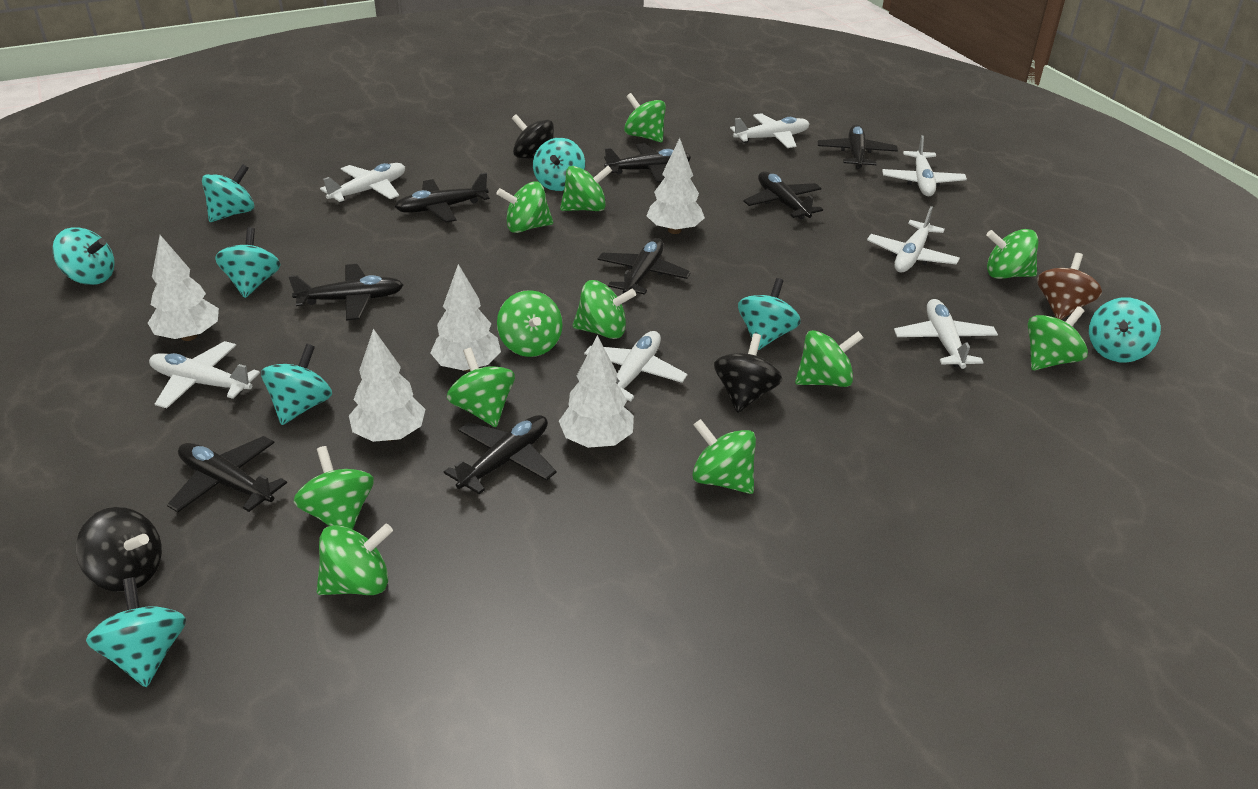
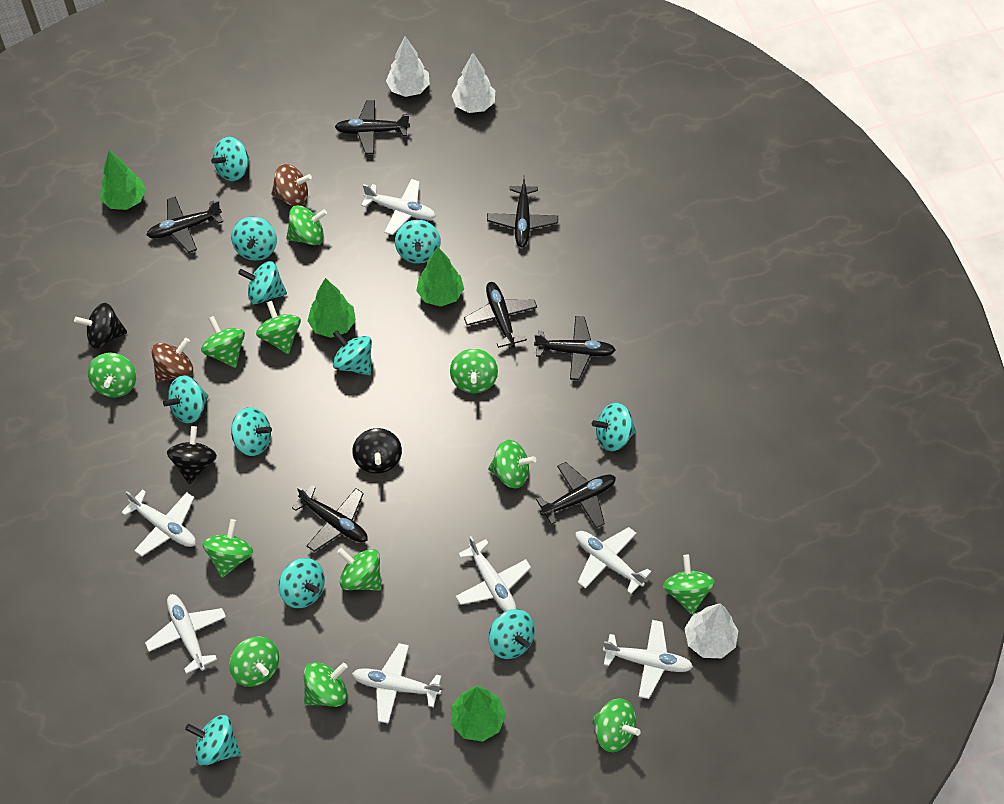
black plane: [167,436,287,512] [289,264,403,321] [395,173,490,222] [444,415,557,494] [598,238,691,295] [604,143,691,183] [743,172,823,219] [818,125,898,169] = 8 -> [146,197,223,253] [292,485,368,552] [335,100,410,154] [464,282,537,348] [487,175,558,247] [534,316,616,380] [536,462,616,528] = 7
brown spinning top: [1037,253,1102,320] = 1 -> [151,338,193,382] [271,164,312,206] = 2
green tree: none = 0 -> [100,150,146,210] [307,278,356,338] [416,247,464,307] [451,686,506,742] = 4
turquoise spinning top: [52,228,115,285] [86,577,186,687] [202,164,254,222] [215,227,281,298] [261,344,332,425] [533,138,585,191] [738,278,801,350] [1089,297,1161,363] = 8 -> [163,376,208,424] [185,715,241,766] [211,137,249,181] [231,217,277,261] [231,407,272,456] [238,261,287,304] [279,558,325,608] [333,330,372,375] [395,220,441,264] [488,609,535,659] [592,403,636,451] = 11
white tree: [148,235,219,341] [349,329,426,442] [430,264,501,371] [559,335,634,448] [646,138,705,234] = 5 -> [386,37,430,97] [451,53,495,113] [684,603,738,658] = 3

